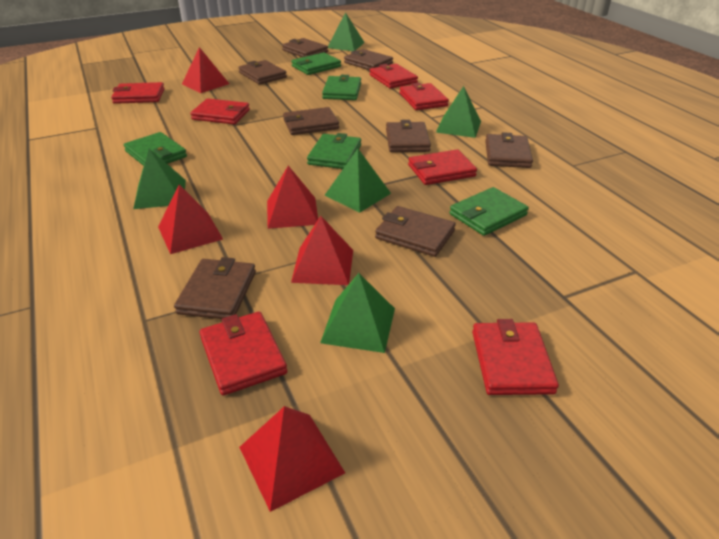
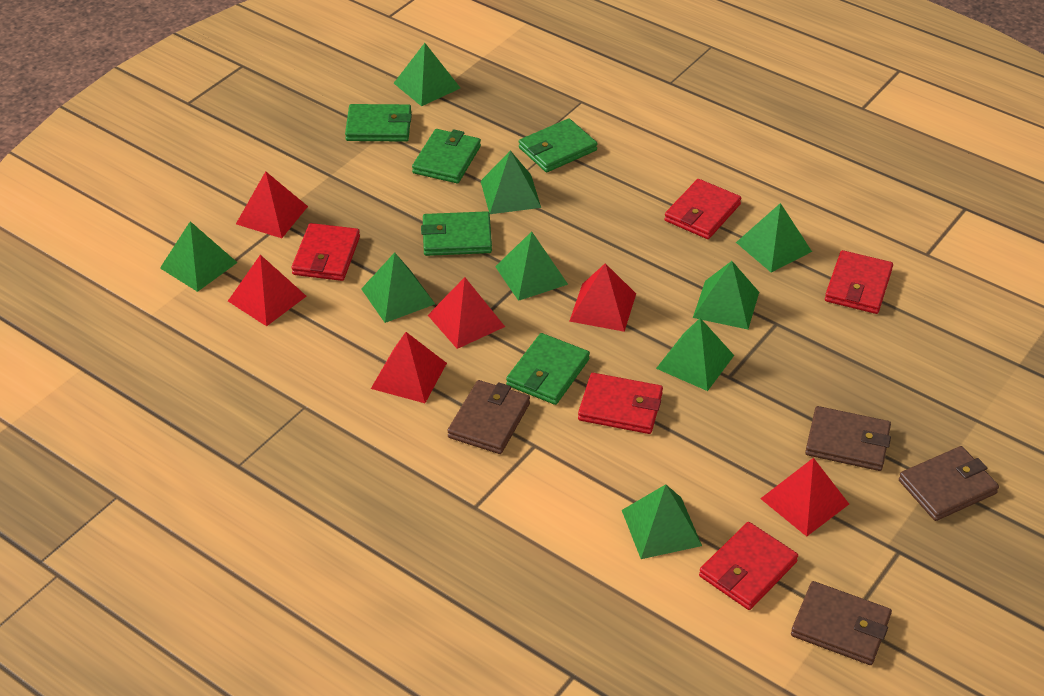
brown wallet: [174,257,256,319] [238,60,287,85] [282,38,328,57] [283,107,339,135] [344,49,393,70] [375,206,456,257] [386,120,431,152] [485,132,533,168] = 8 -> [447,380,530,454] [791,581,892,665] [805,406,891,471] [899,446,999,521] = 4
green pyramid: [133,149,186,209] [320,273,395,353] [325,149,391,213] [328,12,365,51] [436,86,481,138] = 5 -> [160,221,238,292] [361,252,435,323] [394,43,460,106] [481,150,541,214] [495,231,568,301] [622,484,702,559] [656,318,734,391] [693,261,759,329] [736,203,812,272] = 9
red pyramid: [158,185,223,254] [182,47,229,93] [239,406,345,512] [267,166,318,229] [291,216,353,285] = 5 -> [228,255,307,326] [236,171,308,238] [371,332,447,403] [428,277,505,349] [569,263,636,332] [760,458,849,537] = 6
red wallet: [111,82,165,104] [190,98,250,124] [199,312,287,396] [370,64,418,89] [400,83,449,110] [408,150,477,185] [472,319,559,395] = 7 -> [291,223,360,281] [578,373,663,434] [664,179,741,239] [699,522,798,610] [825,250,893,314] = 5

